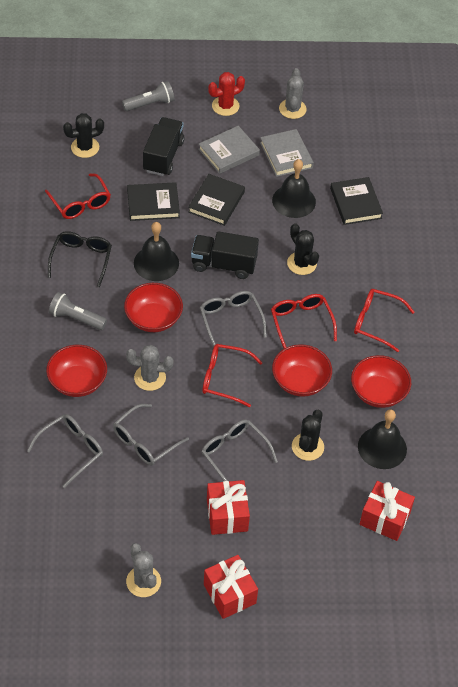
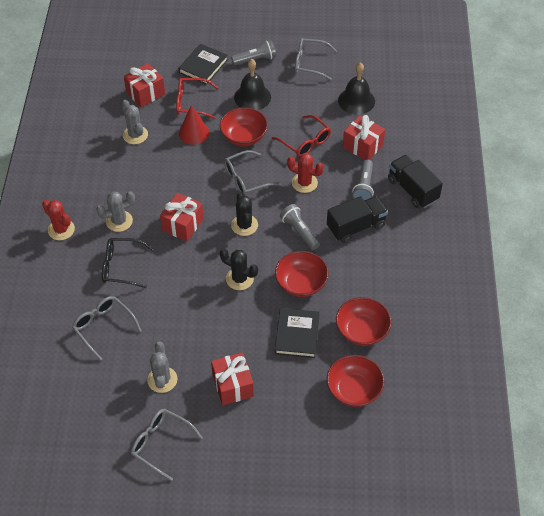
black bell: [134,222,179,281] [272,159,316,218] [358,409,407,469] = 3 -> [234,59,271,110] [338,63,375,115] = 2
black book: [127,182,180,221] [188,174,245,226] [330,177,383,225] = 3 -> [178,44,228,85] [275,308,320,358] = 2
black cactus: [63,113,104,158] [287,223,319,275] [292,410,324,461] = 3 -> [220,249,258,290] [231,192,258,236] = 2
grey book: [199,126,260,174] [260,129,314,177] = 2 -> none = 0
grey flashlight: [49,292,107,330] [122,81,175,111] = 2 -> [231,40,276,65] [280,204,320,250] [352,159,374,201] = 3
red cactus: [208,72,245,116] = 1 -> [42,200,75,240] [287,153,324,193] = 2
red cone: none = 0 -> [179,105,209,145] = 1
red gift: [204,555,258,619] [207,480,250,535] [360,481,415,541] = 3 -> [124,63,165,107] [160,193,204,242] [211,352,254,405] [343,115,385,160] = 4
red glasses: [45,173,111,219] [202,344,262,407] [271,294,337,349] [354,289,414,352] = 4 -> [176,78,219,119] [272,115,331,157] = 2

